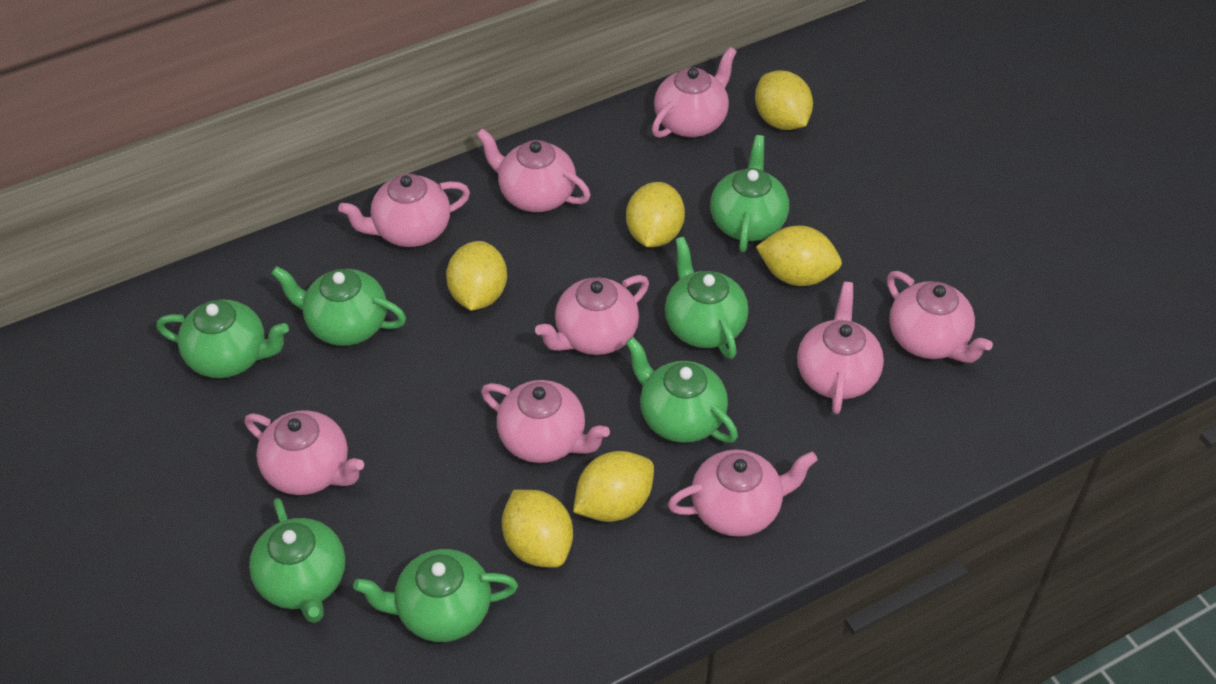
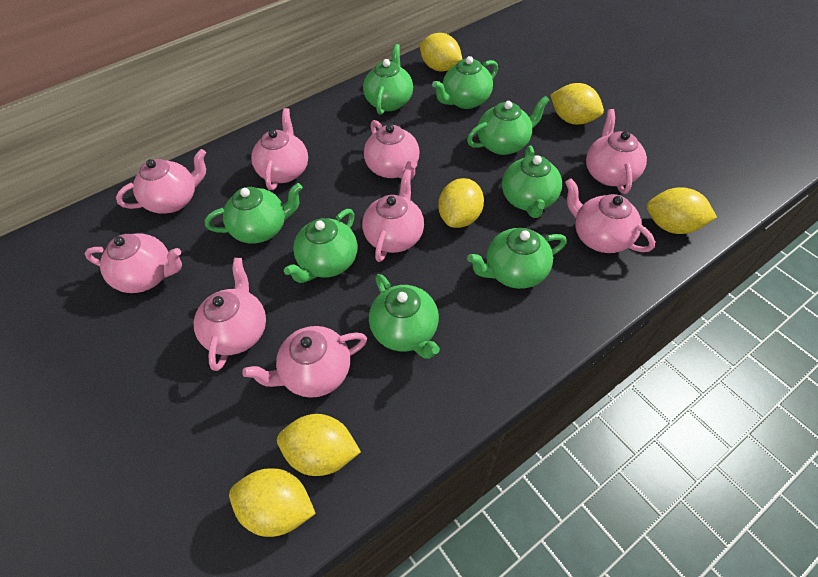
green teapot: [157,300,289,378] [249,498,345,623] [271,266,406,346] [353,549,518,642] [626,337,738,443] [665,237,749,359] [710,135,789,252] = 7 -> [205,183,303,244] [284,209,357,283] [363,44,413,115] [369,274,440,359] [432,56,498,109] [467,96,550,155] [467,228,567,289] [502,146,562,218] = 8

